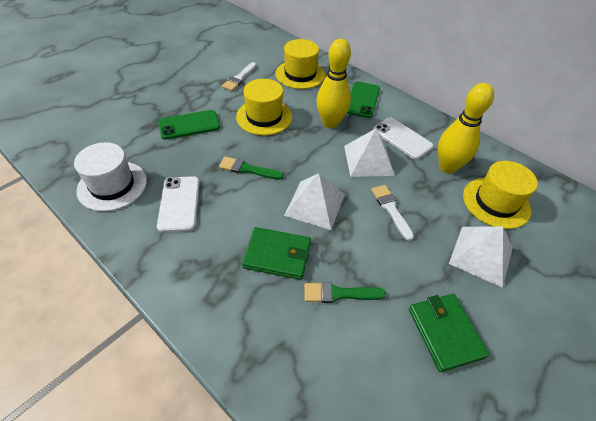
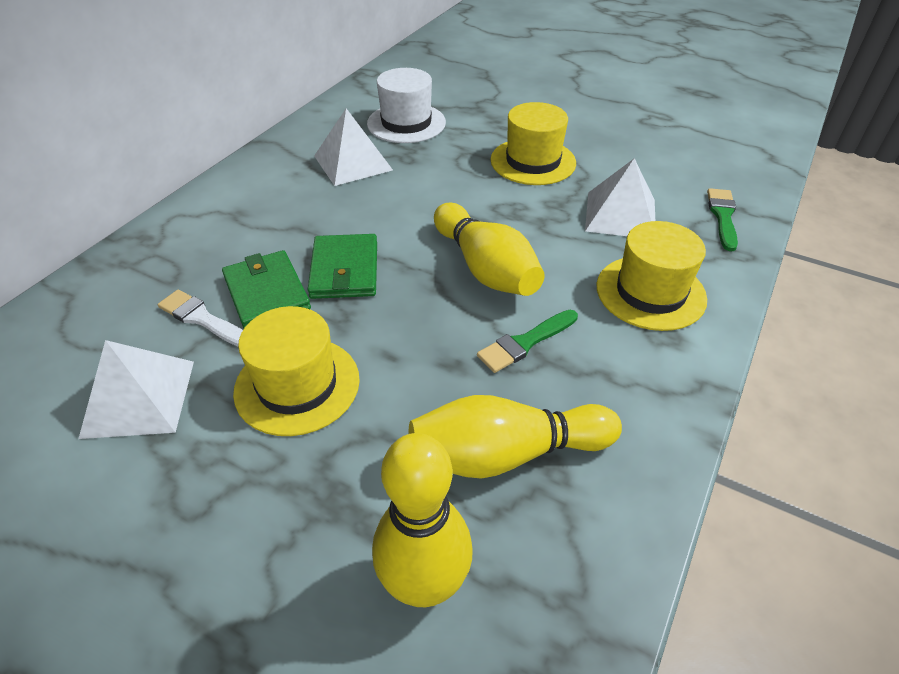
green phone: [158,110,220,140] [347,82,380,118] = 2 -> none = 0
white brush: [222,62,257,91] [371,185,414,241] = 2 -> [158,290,243,346] = 1
white phone: [157,176,200,232] [373,117,434,160] = 2 -> none = 0
yellow bowling pin: [316,39,351,128] [438,83,494,174] = 2 -> [372,433,472,607] [409,395,622,479] [434,202,545,296] = 3

